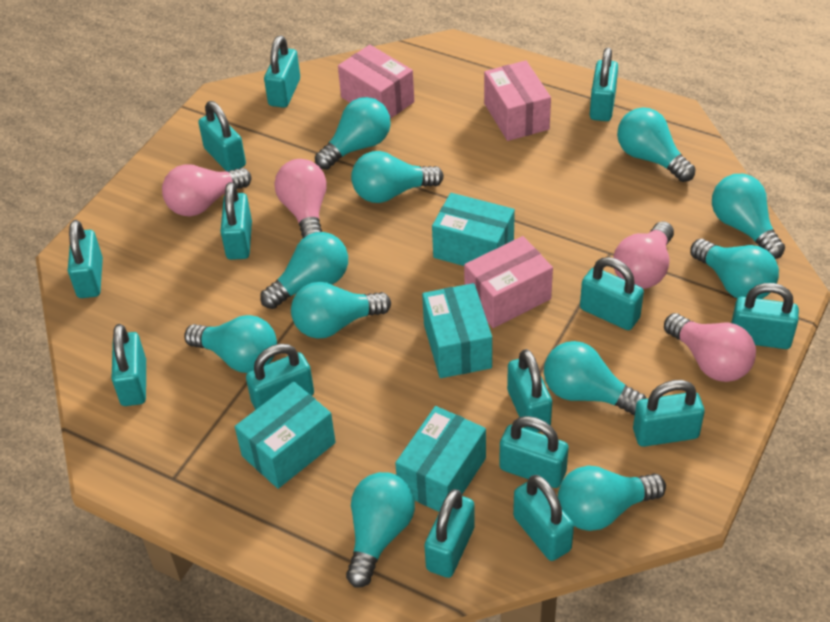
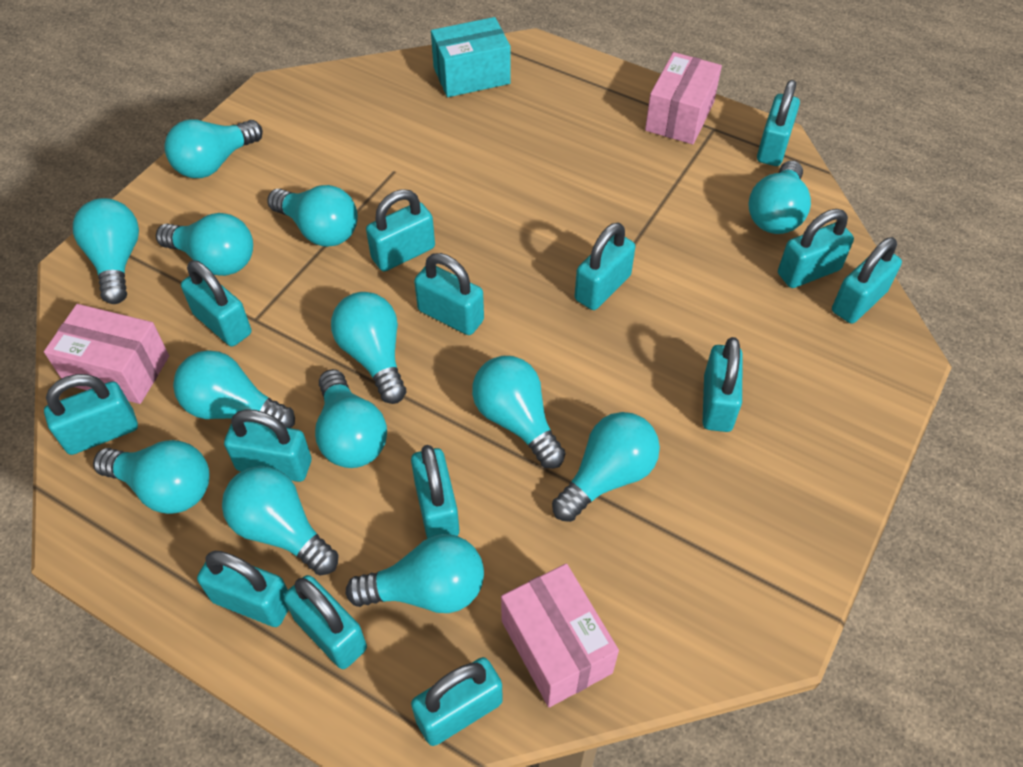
pink light bulb: [162,164,251,216] [274,159,327,239] [613,221,674,289] [664,313,756,382] = 4 -> none = 0
turquoise box: [235,382,336,489] [395,406,486,512] [422,283,492,378] [432,193,515,266] = 4 -> [431,17,511,97] = 1
turquoise light bulb: [184,315,277,373] [260,232,348,309] [291,282,391,338] [315,97,391,170] [346,472,415,588] [351,151,444,203] [544,341,646,415] [558,466,666,531] [617,107,695,182] [690,239,779,299] [712,174,785,259] = 11 -> [73,198,139,304] [93,440,209,514] [156,213,253,276] [164,119,263,178] [173,350,295,428] [222,466,339,576] [267,185,358,247] [315,369,387,468] [331,292,406,404] [346,534,484,613] [472,356,566,469] [552,412,660,522] [748,160,811,234] = 13

